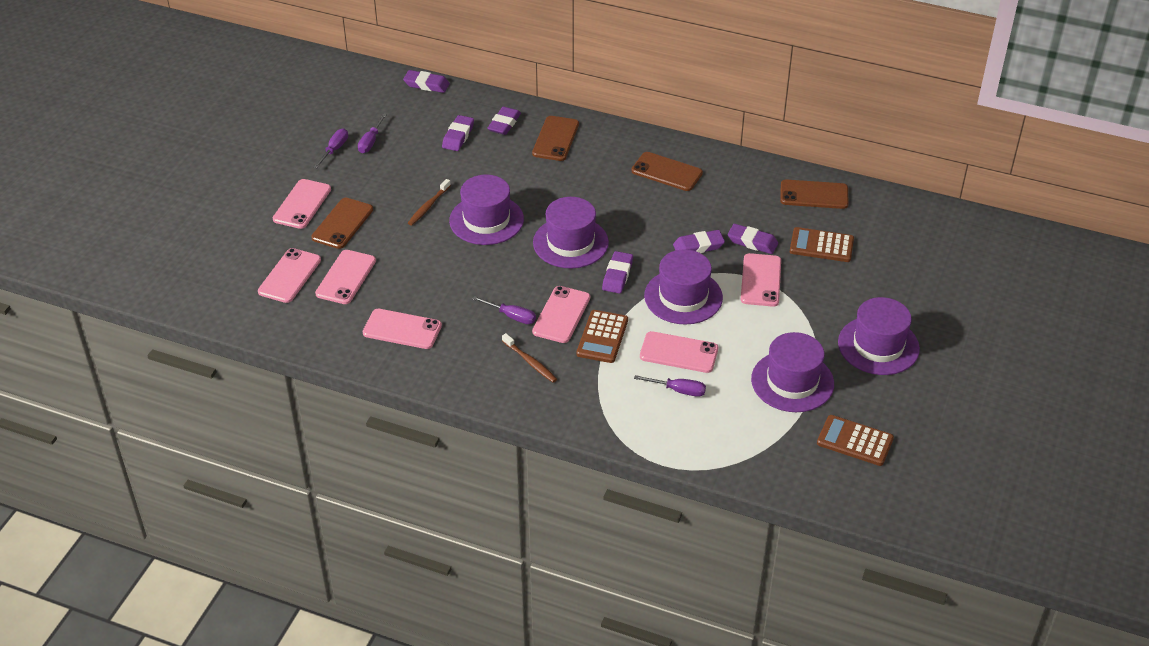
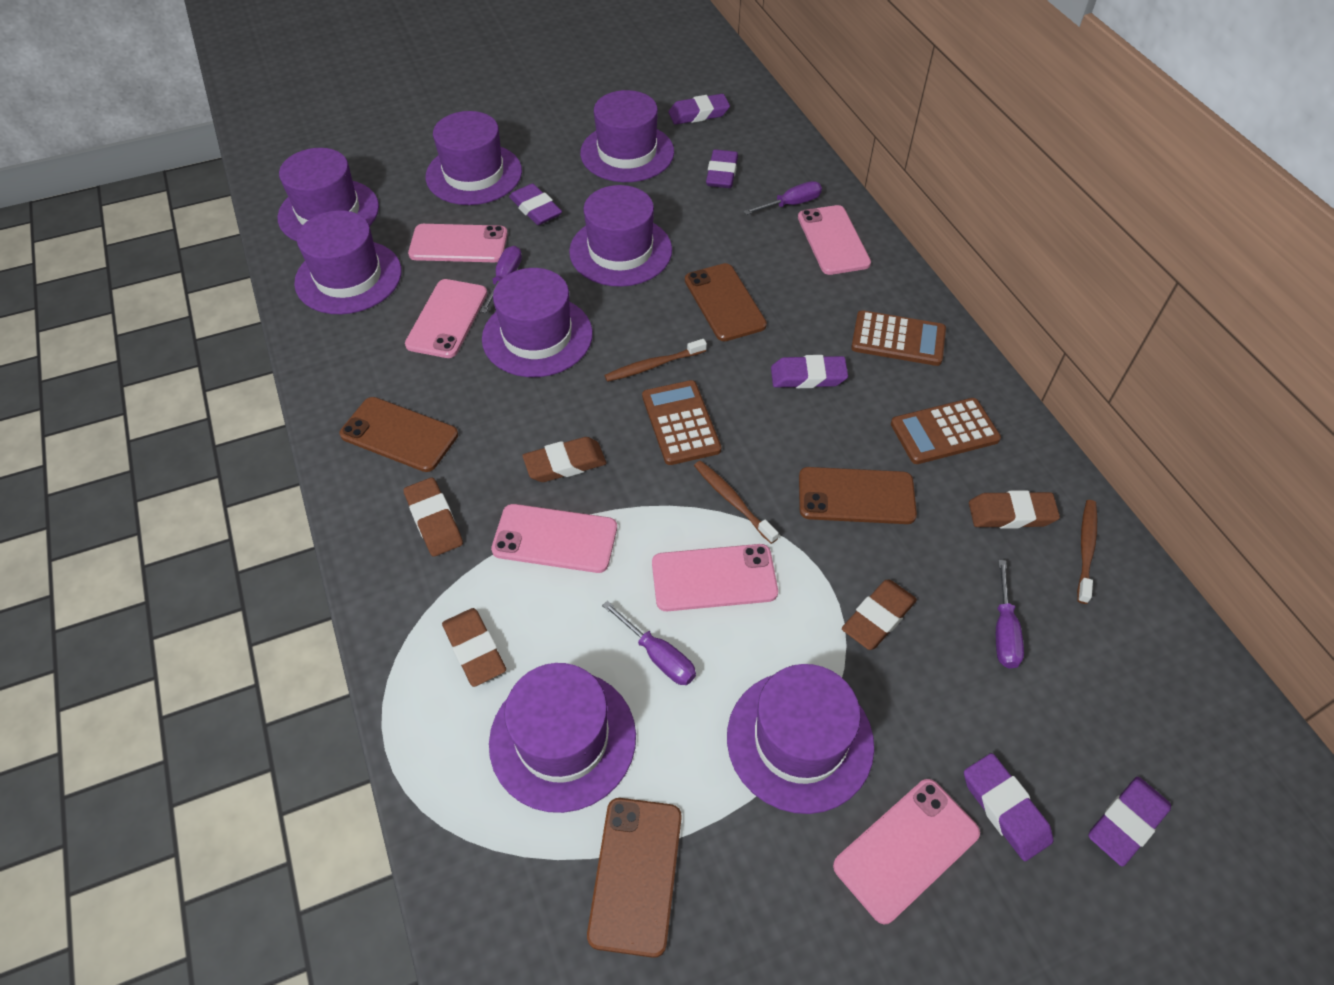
brown eraser: none = 0 -> [403,477,463,557] [442,608,506,687] [522,437,606,482] [842,580,917,650] [969,490,1060,529] = 5
brown toothbrush: [408,179,451,225] [502,333,557,382] = 2 -> [604,339,707,382] [694,461,779,544] [1077,500,1097,604] = 3
pink phone: [258,248,321,303] [273,179,331,229] [315,250,376,304] [363,309,442,349] [532,286,590,343] [640,331,718,373] [741,253,781,307] = 7 -> [405,279,487,358] [408,224,508,262] [491,504,617,573] [652,544,778,611] [798,205,871,275] [833,779,980,924] = 6
purple hat: [449,175,524,245] [533,197,609,268] [644,249,723,325] [751,332,834,412] [838,297,920,375] = 5 -> [277,148,379,241] [294,210,402,314] [425,111,522,205] [482,268,593,377] [489,663,636,813] [569,185,672,287] [580,90,674,182] [727,664,874,814] = 8

